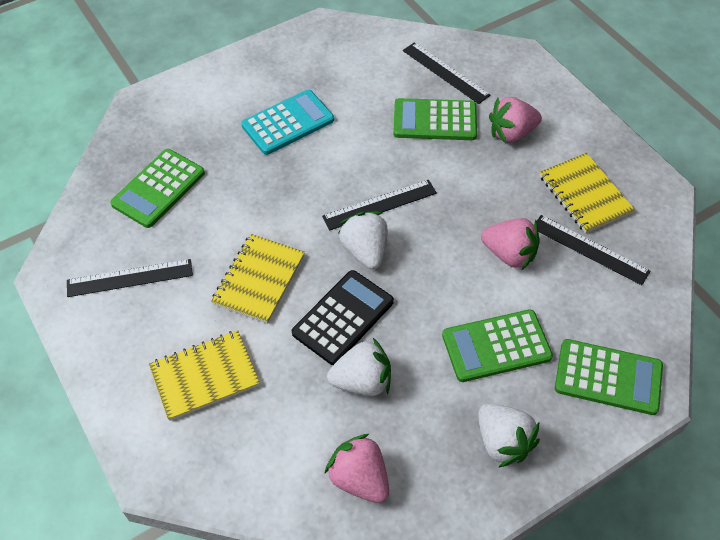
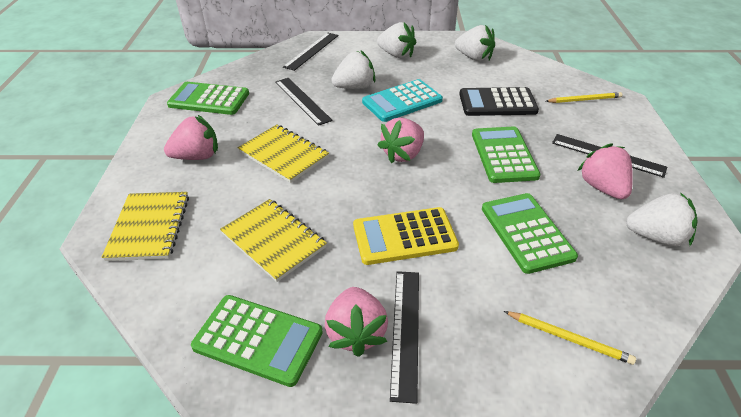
pink strawberry: [324,434,389,503] [481,218,540,271] [489,97,542,143] = 3 -> [164,115,218,160] [325,287,388,357] [378,118,424,163] [577,143,633,199] = 4
white strawberry: [327,338,391,396] [338,212,388,269] [478,404,540,468] = 3 -> [331,51,375,89] [377,22,416,58] [455,25,495,61] [626,192,698,246] = 4
yellow calculator: none = 0 -> [353,207,459,265] = 1
yellow pencil: none = 0 -> [504,311,636,365] [546,92,622,103] = 2

